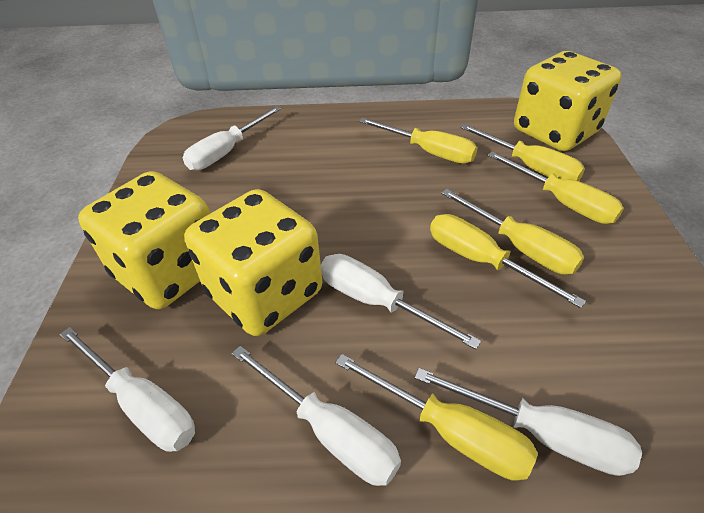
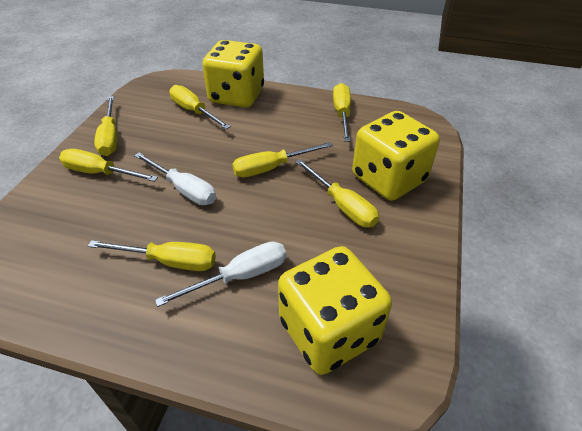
white screwdriver: [60,327,195,452] [183,106,281,171] [232,346,401,486] [321,254,481,350] [414,368,642,476] = 5 -> [134,153,216,205] [155,241,286,307] = 2
yellow screwdriver: [335,354,538,481] [359,118,477,164] [430,214,586,308] [441,189,584,274] [460,124,585,181] [487,151,624,224] = 6 -> [59,149,158,182] [88,240,216,271] [94,96,117,156] [169,85,231,129] [232,142,333,178] [296,159,379,227] [333,83,351,142] = 7

